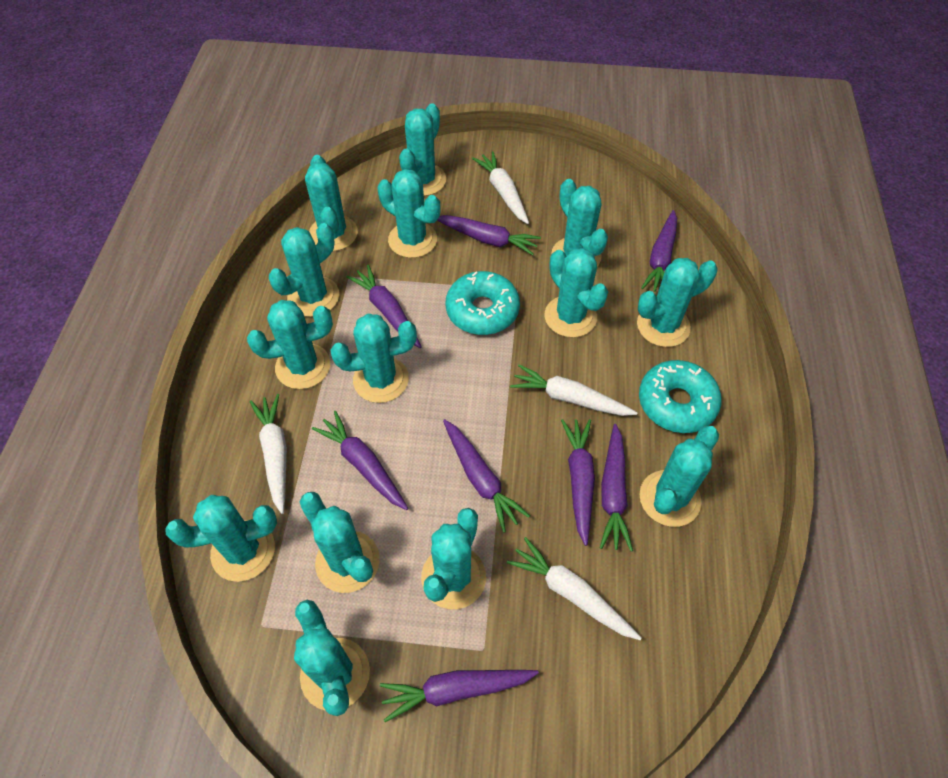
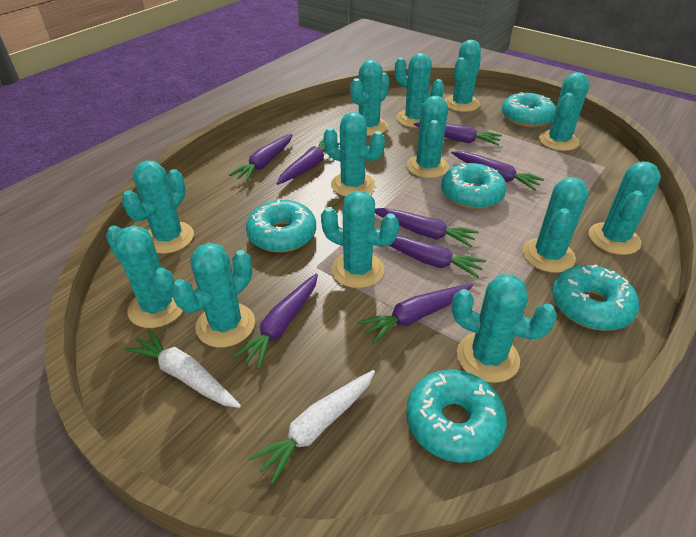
turquoise cactus: [165,495,277,582] [247,300,333,389] [269,223,339,317] [294,600,370,716] [300,492,380,593] [305,155,358,251] [330,314,417,403] [378,169,440,258] [399,103,446,196] [421,508,486,609] [544,248,608,338] [551,179,608,266] [637,258,717,347] [639,426,719,527] = 14 -> [106,225,183,328] [121,161,194,254] [171,243,255,347] [321,191,399,288] [324,112,385,197] [350,60,389,136] [395,53,444,128] [407,96,449,178] [445,40,481,112] [452,274,557,383] [522,177,589,273] [539,72,589,151] [589,162,661,255] = 13
turquoise donut: [445,271,520,335] [639,360,722,433] = 2 -> [246,199,316,253] [406,370,507,463] [441,163,507,209] [502,92,556,127] [552,265,639,331] = 5
white carrot: [250,394,287,514] [472,151,529,224] [507,537,642,640] [510,364,638,416] = 4 -> [125,329,241,408] [248,370,375,485] = 2

